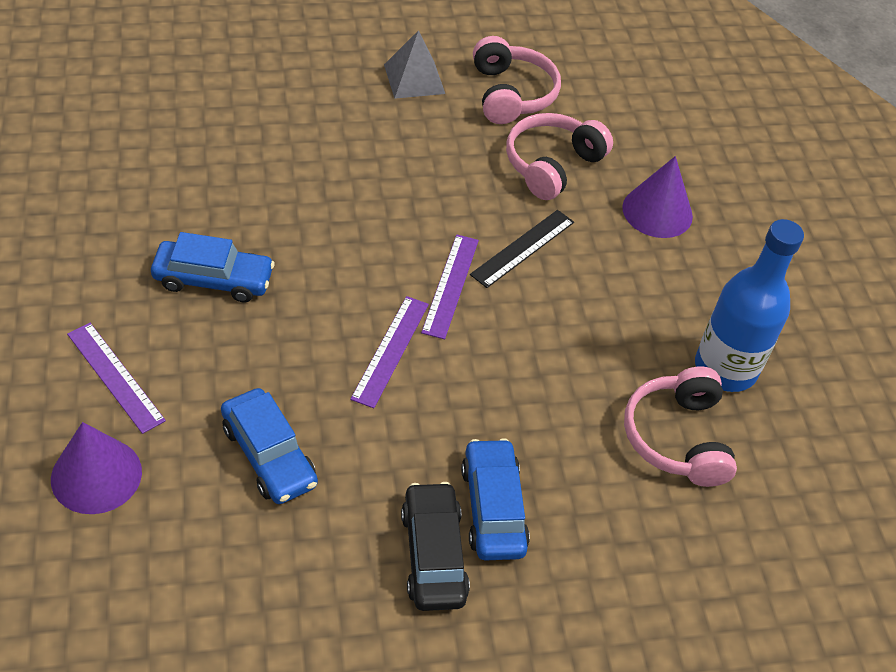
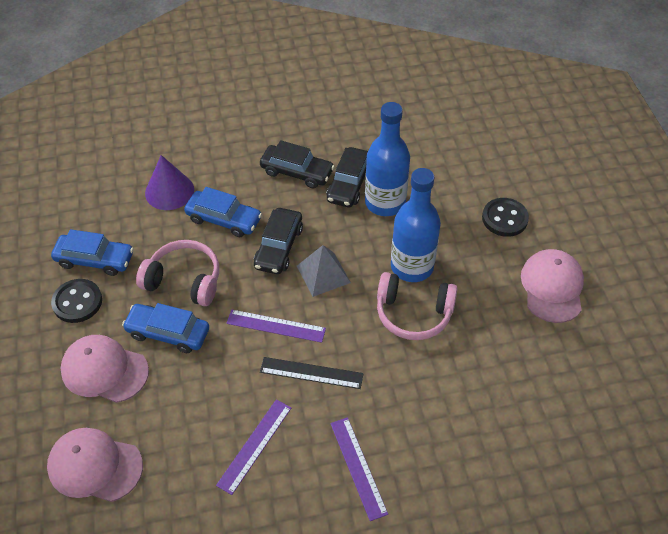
black button: none = 0 -> [51,279,102,323] [482,198,529,237] = 2
black car: [401,482,470,611] = 1 -> [254,208,303,274] [260,140,335,188] [326,147,368,207] = 3
blue bottle: [695,219,804,392] = 1 -> [365,102,410,216] [391,168,441,282] = 2
pink cap: none = 0 -> [47,428,143,502] [61,335,149,403] [521,249,584,323] = 3
pink headphones: [473,36,561,124] [506,113,613,200] [624,366,737,487] = 3 -> [136,240,219,306] [377,272,458,340] = 2
purple cone: [51,422,142,514] [622,156,693,238] = 2 -> [145,155,194,210] = 1

